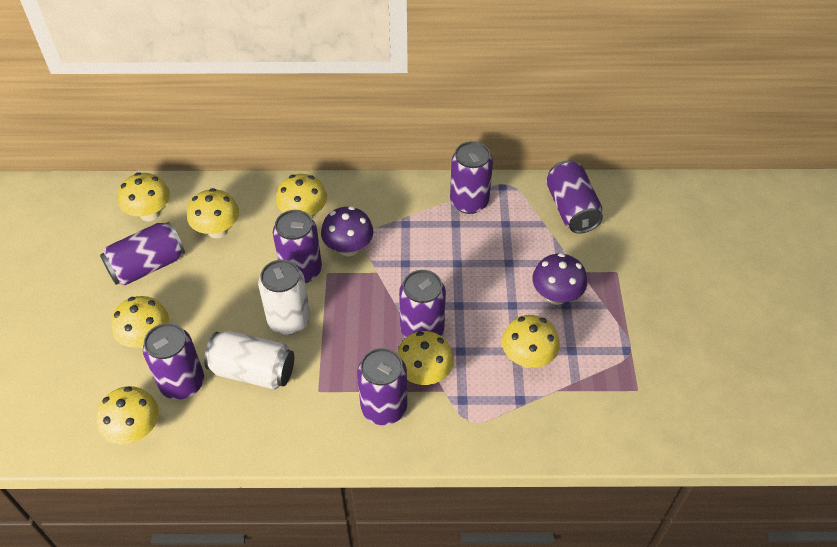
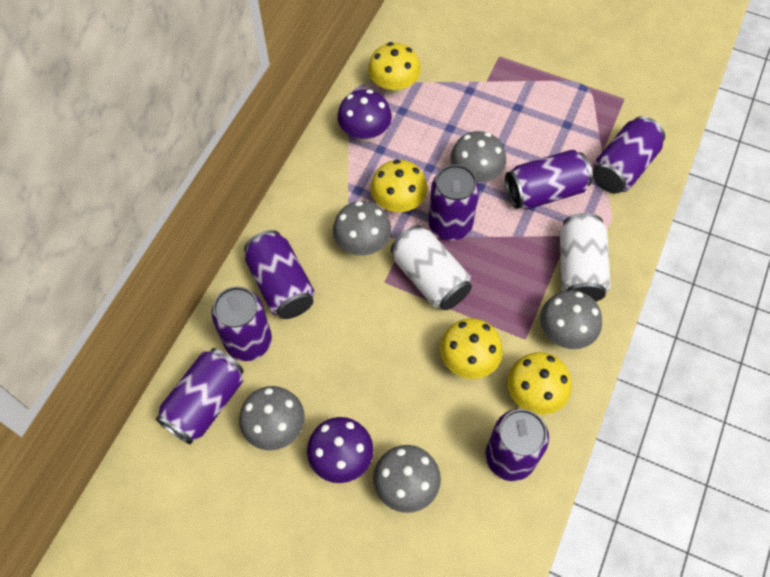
grey mushroom: none = 0 -> [239,386,305,450] [333,201,391,255] [373,445,441,513] [450,131,506,183] [540,290,602,349] = 5
yellow mushroom: [96,386,159,444] [111,296,169,348] [118,172,170,221] [187,188,239,238] [276,174,327,219] [397,331,454,385] [502,315,560,368] = 7 -> [368,42,421,95] [371,159,427,213] [440,318,503,379] [507,352,572,415] = 4

